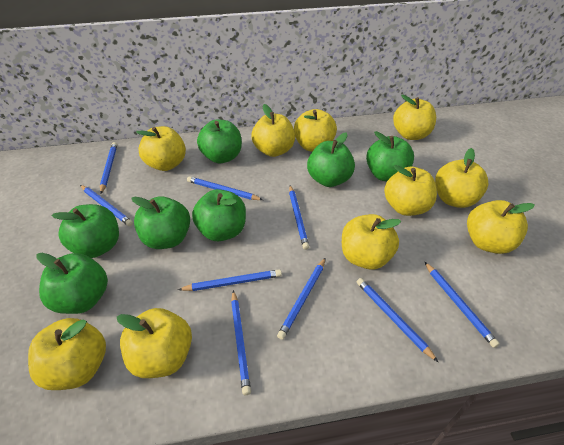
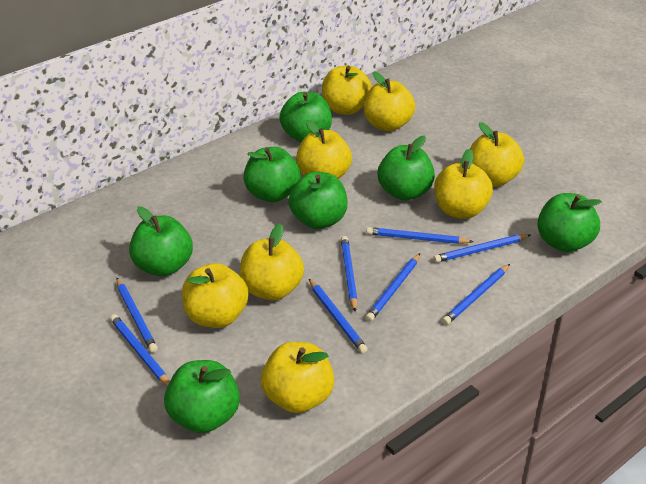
blue pencil: [80,185,133,226] [100,142,117,194] [178,269,282,291] [187,176,263,200] [231,290,251,395] [277,258,326,340] [289,185,309,250] [357,278,438,362] [425,262,500,348] = 9 -> [110,314,170,386] [116,278,158,353] [309,279,368,353] [341,236,358,312] [366,253,420,322] [367,227,473,244] [433,234,530,263] [442,264,510,325] = 8
yellow apple: [28,318,106,390] [117,308,192,378] [136,126,186,171] [251,104,295,157] [294,109,337,152] [342,214,401,270] [384,165,437,216] [393,95,436,140] [435,148,488,208] [467,200,535,254] = 10 -> [182,263,249,328] [240,223,304,300] [261,342,334,413] [296,120,352,179] [322,65,372,115] [364,71,415,131] [434,149,493,219] [470,122,524,187] = 8

